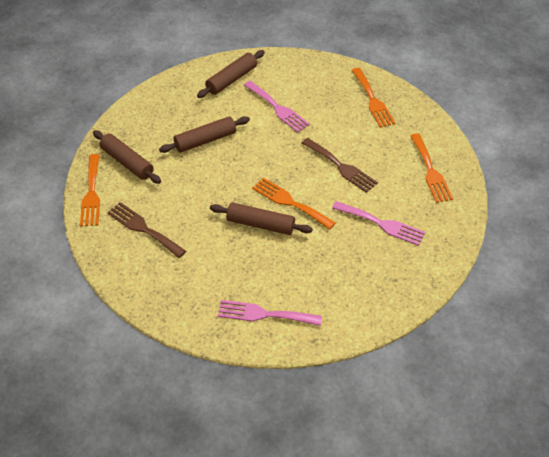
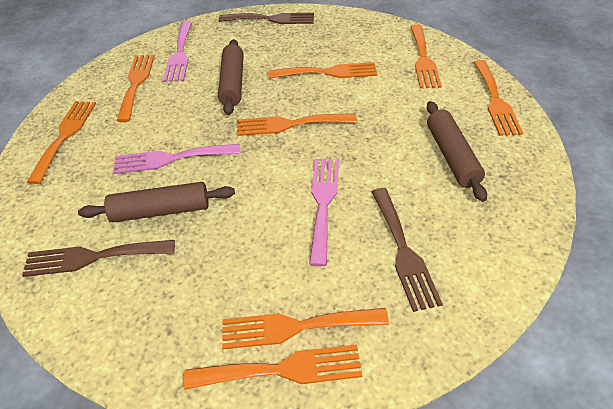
brown fork: [107,202,186,258] [302,138,378,193] = 2 -> [22,240,175,277] [219,13,314,24] [371,188,443,312] = 3
brown rolling pin: [93,130,161,184] [159,116,250,153] [197,50,265,98] [210,202,312,235] = 4 -> [78,182,235,222] [218,39,244,115] [427,101,487,202] = 3
orange fork: [80,154,100,226] [252,178,336,230] [351,68,395,128] [410,133,453,203] = 4 -> [27,101,96,184] [117,54,155,122] [184,345,362,390] [222,308,389,349] [237,113,357,136] [268,62,378,79] [410,25,442,88] [474,60,523,136] = 8

